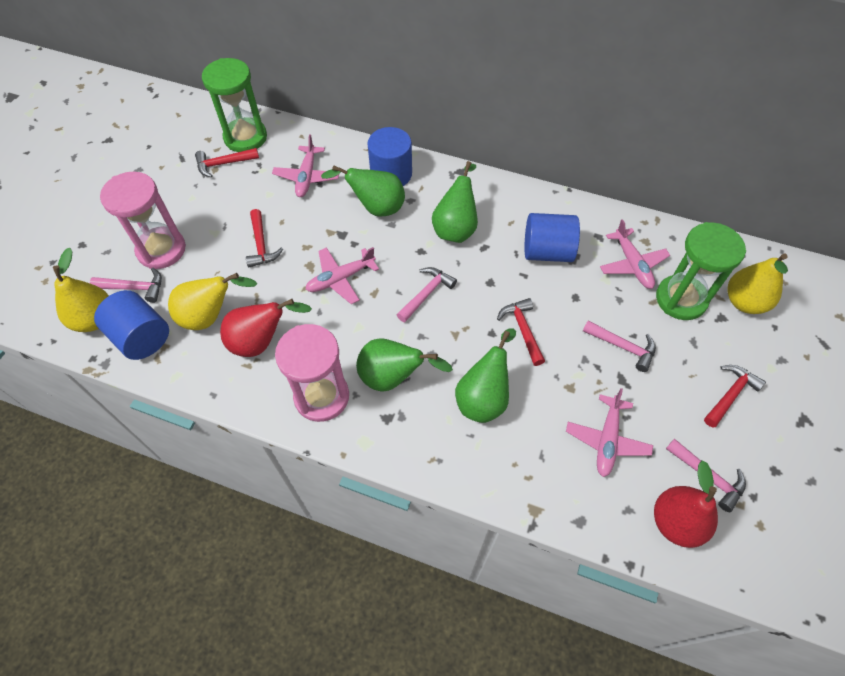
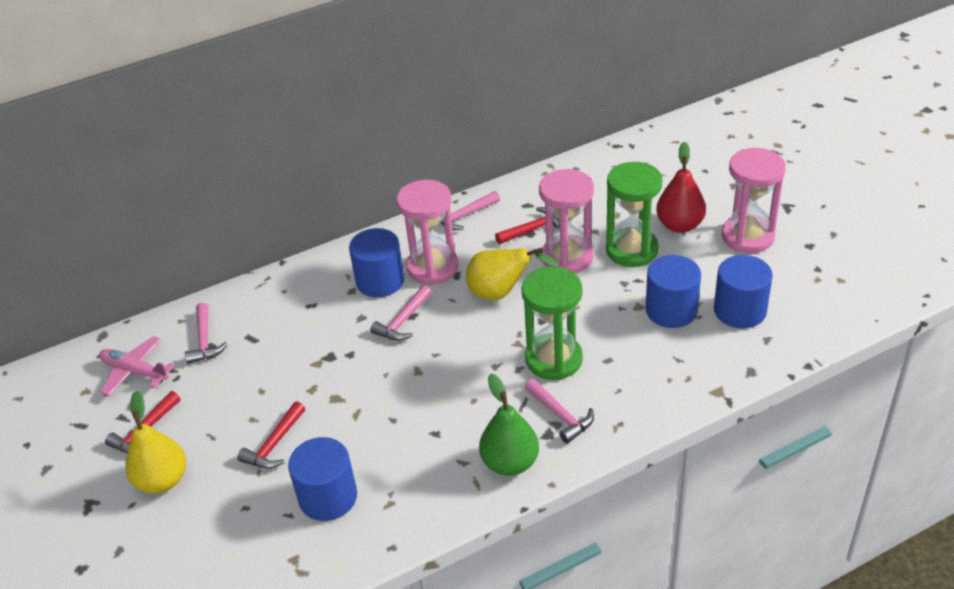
blue cylinder: [94,290,169,360] [367,127,412,186] [524,213,580,262] = 3 -> [288,437,357,521] [349,228,405,297] [645,255,701,328] [714,255,773,328] = 4
green pear: [321,165,405,217] [356,338,453,392] [432,161,478,243] [455,328,516,423] = 4 -> [479,373,539,476] = 1
pink hourglass: [100,172,186,269] [275,324,349,422] = 2 -> [396,180,458,285] [539,169,594,273] [722,148,786,253] = 3
pink plane: [272,134,339,197] [305,247,379,304] [566,388,653,477] [600,219,670,289] = 4 -> [99,336,175,396] = 1
red hammer: [195,148,259,178] [246,209,283,267] [497,298,545,366] [704,365,766,428] = 4 -> [105,391,180,453] [237,401,305,469] [495,207,560,244] = 3
red pear: [220,299,312,357] [654,460,718,548] = 2 -> [656,142,706,233] = 1
yellow pear: [53,248,109,332] [168,273,257,330] [727,253,788,314] = 3 -> [125,391,186,494] [466,247,559,300] = 2

